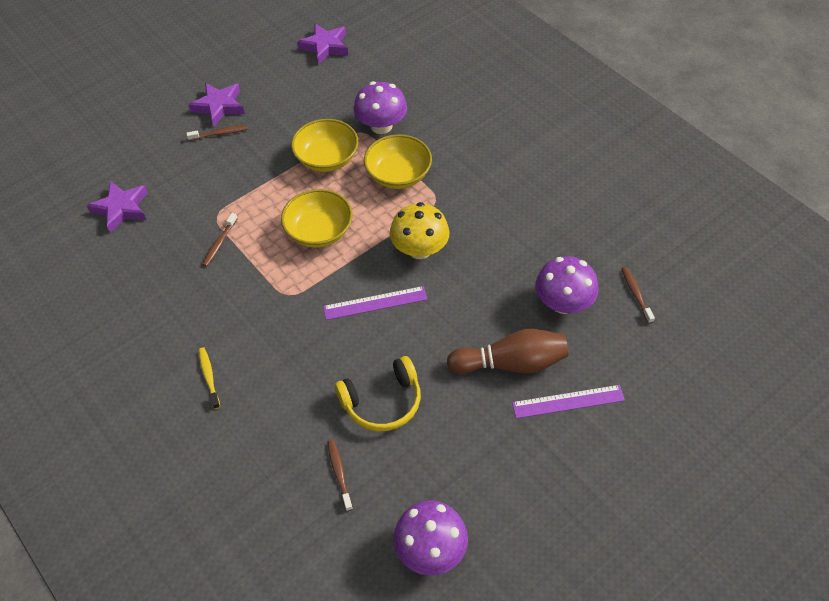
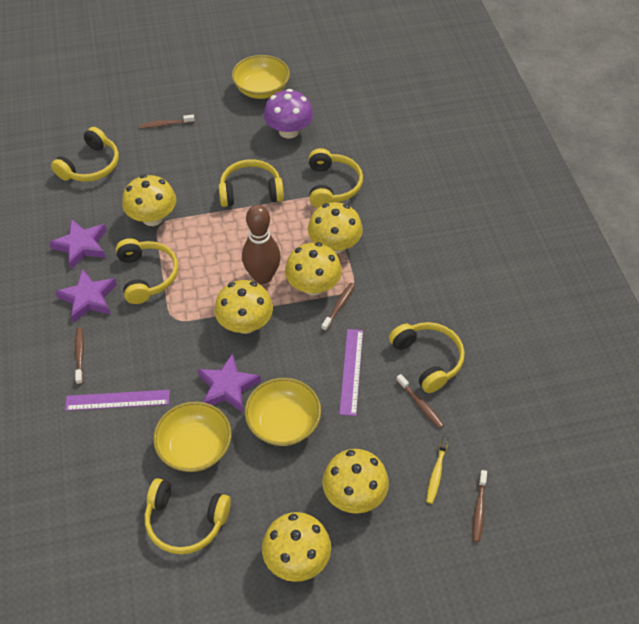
brown toothbrush: [186,125,248,141] [202,213,238,267] [328,440,353,511] [622,267,655,324] = 4 -> [75,328,84,385] [139,115,195,128] [321,283,355,331] [396,374,444,428] [473,470,487,542] = 5
purple mushroom: [353,81,407,134] [393,500,468,576] [535,256,598,314] = 3 -> [264,89,313,139] = 1
yellow headphones: [335,356,421,431] = 1 -> [51,127,119,182] [116,238,178,304] [145,478,231,554] [219,159,284,207] [309,148,363,208] [389,322,465,393] = 6
yellow mushroom: [390,202,450,259] = 1 -> [122,175,176,226] [214,280,273,334] [262,512,331,582] [285,242,342,296] [308,202,363,254] [322,449,389,514] = 6

